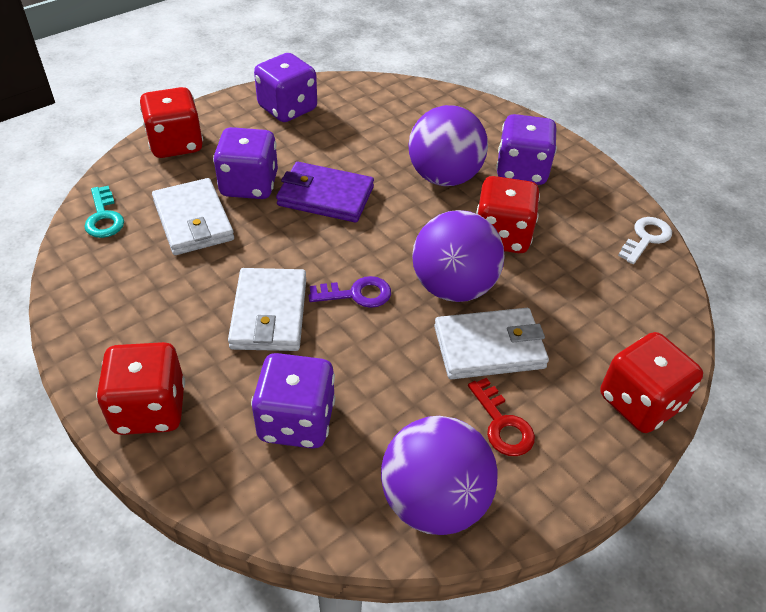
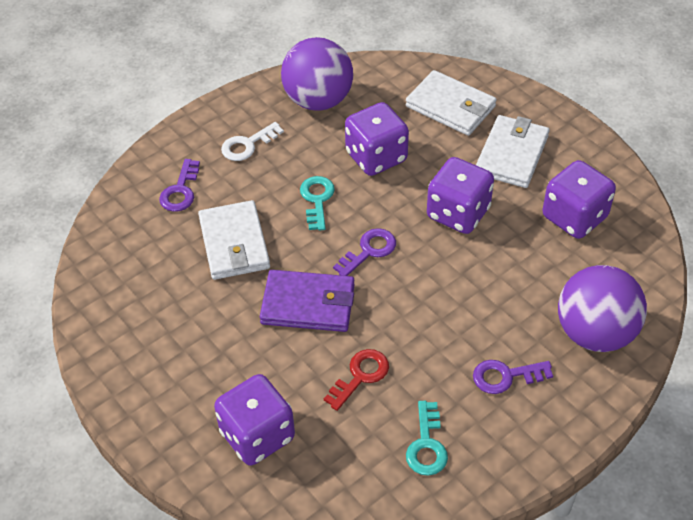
purple ball: [381,416,497,535] [408,105,488,186] [412,210,505,302] = 3 -> [281,37,353,111] [558,265,647,352] = 2
purple key: [308,276,391,308] = 1 -> [159,159,200,212] [333,228,396,276] [473,360,553,394] = 3
red dice: [96,342,185,435] [139,87,203,158] [476,176,540,253] [600,332,703,433] = 4 -> none = 0
turquoise key: [84,186,124,238] = 1 -> [300,176,335,231] [406,401,448,476] = 2

